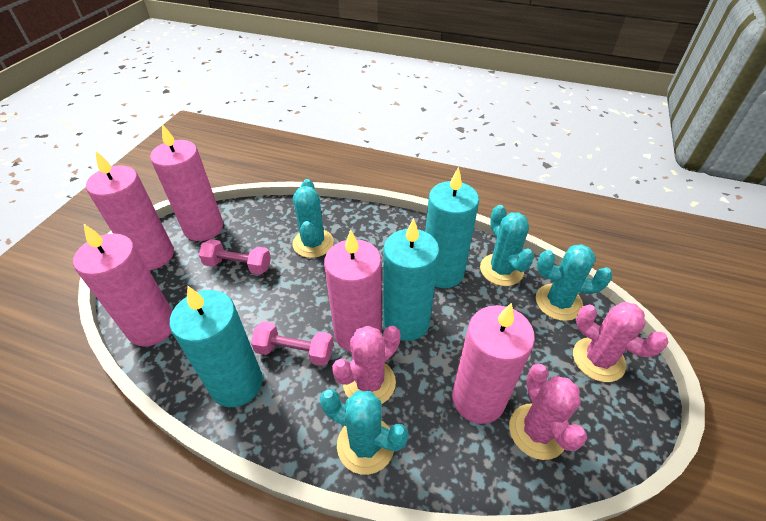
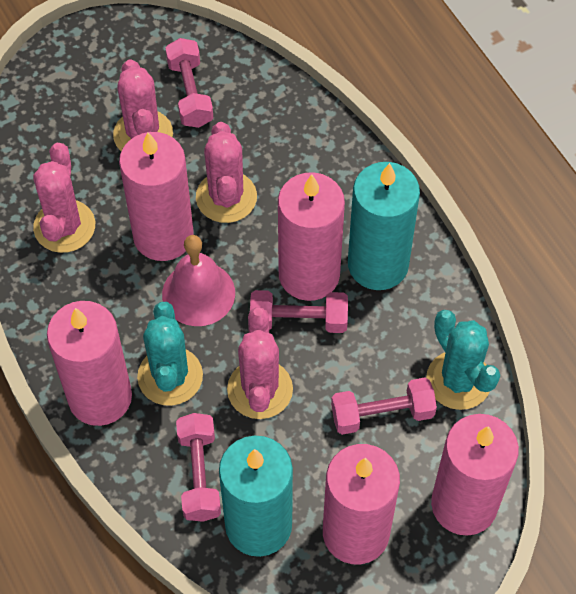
pink bell: none = 0 -> [162,235,235,326] = 1
pink cactus: [332,326,401,404] [509,364,587,460] [573,302,668,382] = 3 -> [33,143,95,253] [113,59,173,151] [196,122,257,223] [227,307,293,419] = 4
pink dumbbell: [199,239,271,275] [251,321,334,366] = 2 -> [165,38,213,128] [176,413,221,522] [250,290,348,333] [331,378,437,435] = 4
turquoise cactus: [292,179,334,258] [320,389,409,475] [480,205,534,286] [536,244,613,321] = 4 -> [137,302,203,406] [426,310,500,410] = 2
turquoise candle: [170,286,263,407] [383,218,440,341] [425,167,479,288] = 3 -> [219,436,293,557] [348,162,420,290] = 2

